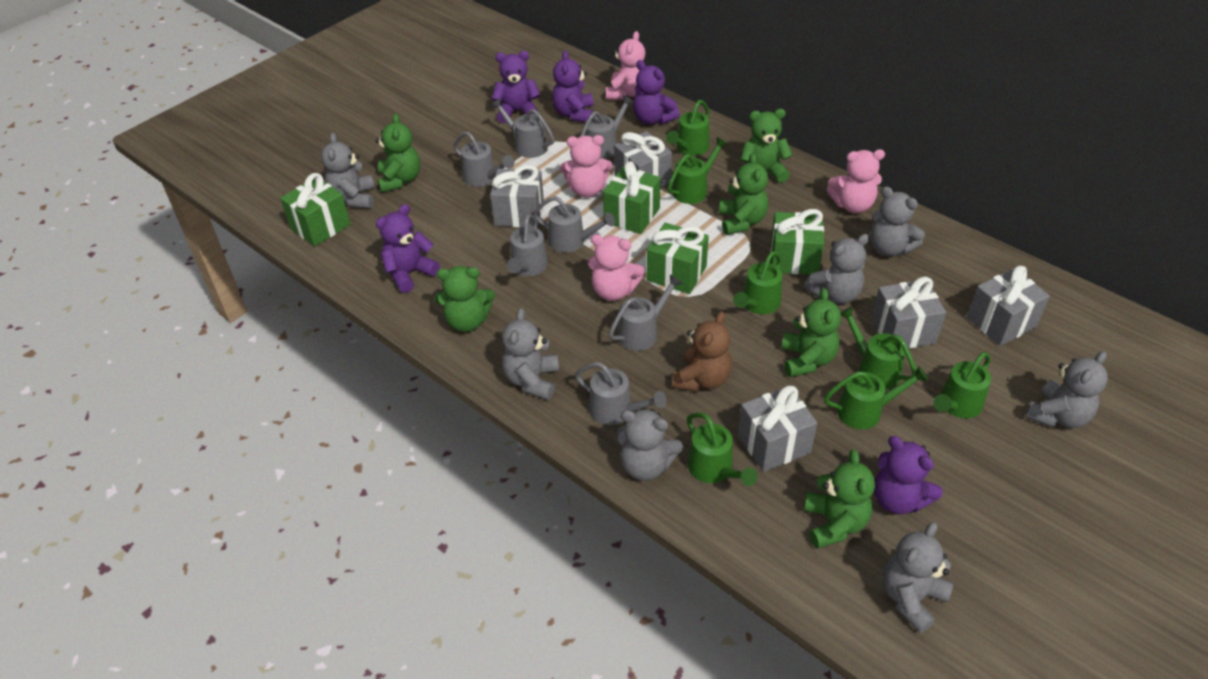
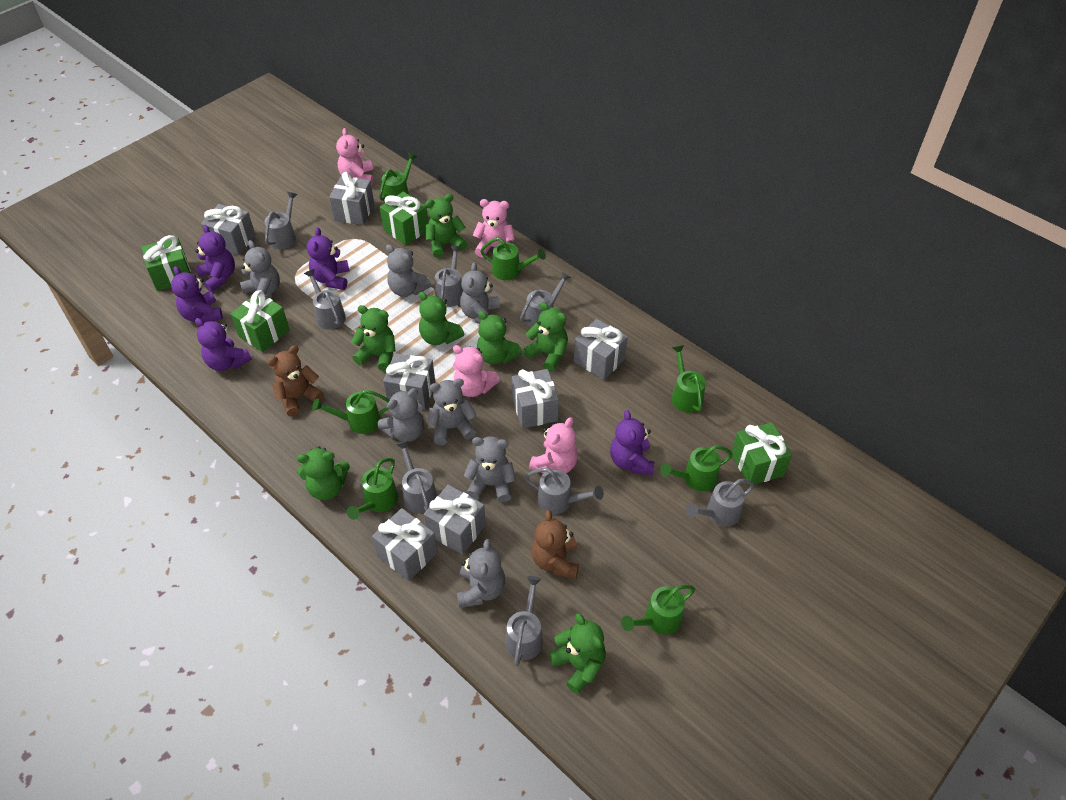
brown teddy bear: [672,311,732,392] = 1 -> [268,346,324,417] [531,510,579,579] = 2
green teddy bear: [376,113,420,193] [435,266,495,332] [719,153,768,235] [740,109,793,183] [781,288,841,377] [804,450,875,549] = 6 -> [297,447,350,500] [351,305,395,371] [419,292,464,345] [425,194,467,258] [477,311,522,364] [523,302,568,372] [549,613,606,694] = 7
grey gift: [490,165,544,228] [614,131,672,188] [738,386,817,472] [871,277,946,348] [967,266,1050,346] = 5 -> [201,204,255,255] [329,172,374,225] [372,508,438,581] [383,353,435,410] [424,485,486,555] [512,369,559,429] [574,319,628,380] = 7
grey watering can: [454,131,514,187] [491,98,554,158] [507,214,548,276] [533,196,615,253] [575,362,667,425] [580,95,634,159] [609,274,682,351] = 7 -> [264,192,298,249] [304,269,346,330] [396,440,437,513] [435,245,463,307] [505,576,543,666] [520,272,571,327] [525,468,604,514] [686,479,755,527] = 8

